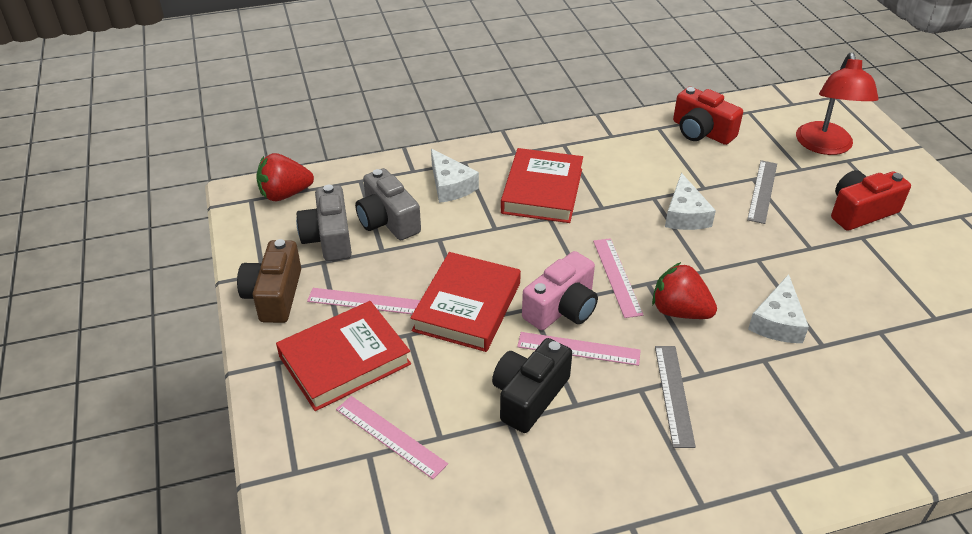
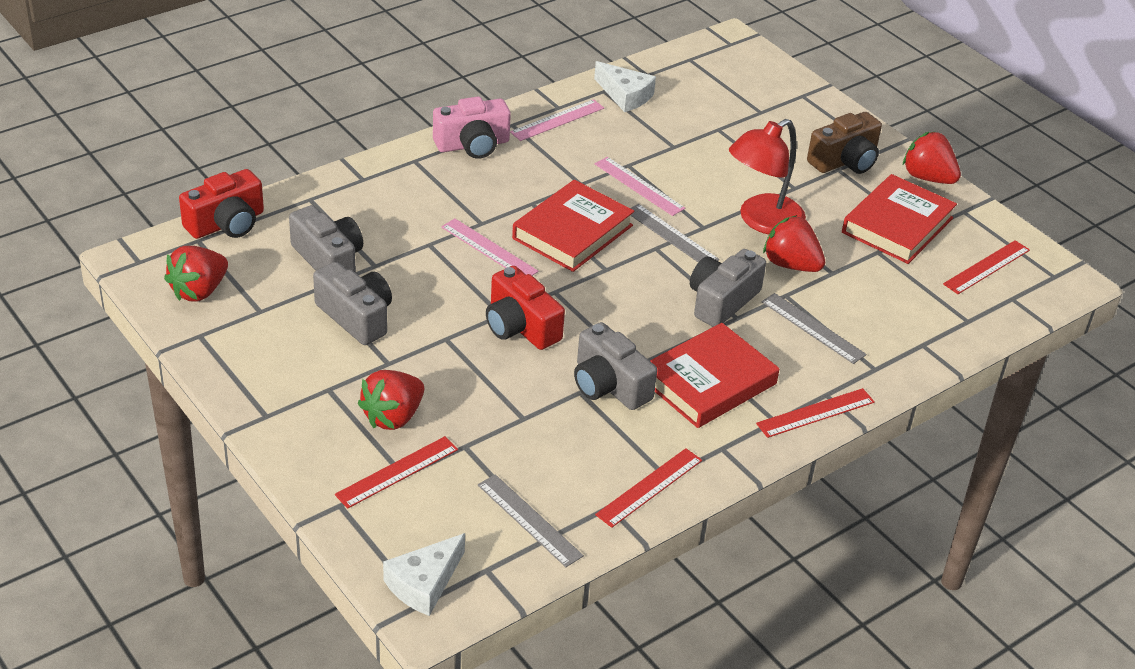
black camera: [492,338,572,433] = 1 -> none = 0
grey camera: [296,185,352,261] [355,168,421,240] = 2 -> [289,205,363,273] [313,262,392,345] [574,322,657,410] [690,249,766,327] = 4
grey ruler: [655,346,696,448] [747,160,777,224] = 2 -> [478,474,584,567] [630,204,719,262] [762,293,866,364] = 3
pink ruler: [307,288,420,314] [336,396,448,479] [517,332,641,366] [593,238,643,318] = 4 -> [441,218,538,276] [510,99,604,141] [594,157,685,216] = 3
red ruler: none = 0 -> [335,436,458,509] [595,448,702,528] [756,388,875,438] [943,240,1030,294] = 4
red strawberry: [256,153,314,201] [652,262,717,319] = 2 -> [164,246,228,302] [358,370,424,430] [763,215,825,272] [903,132,961,184] = 4
white cheese: [431,149,479,203] [665,173,716,230] [748,274,809,343] = 3 -> [383,533,465,616] [594,61,656,112] = 2

